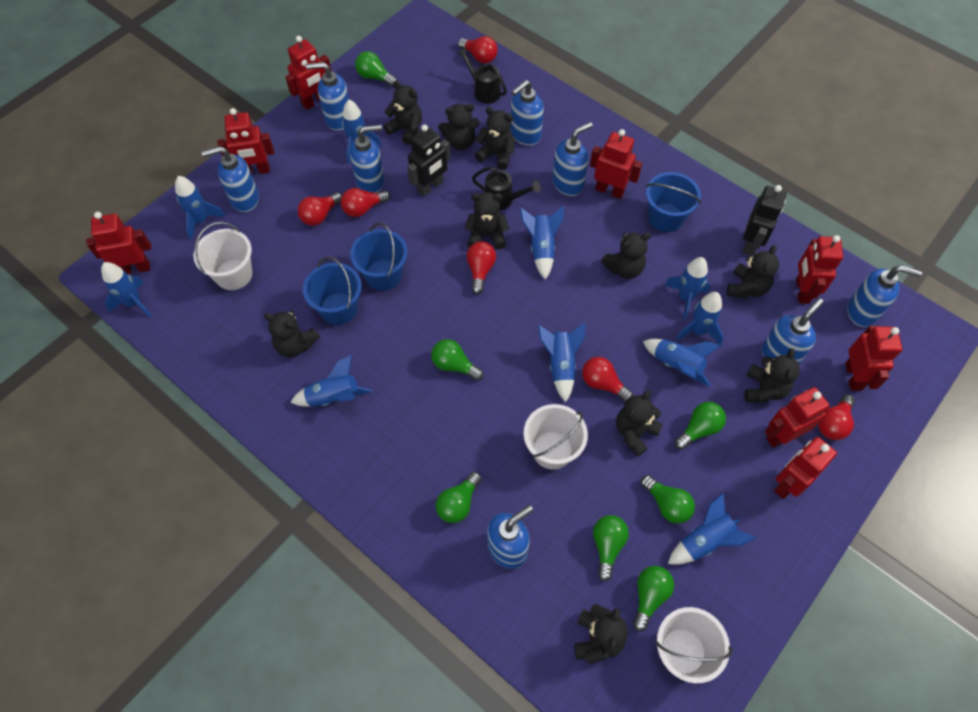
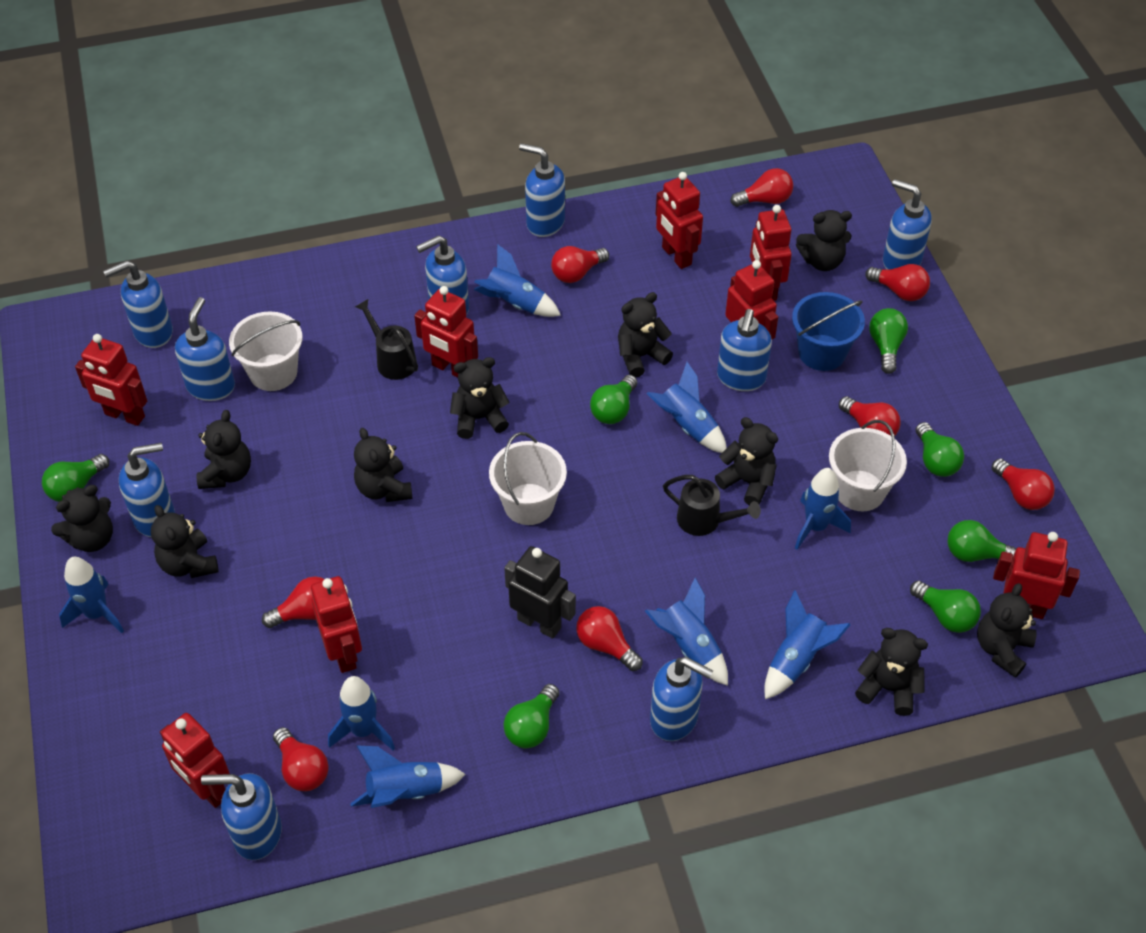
black robot: [407,125,451,197] [743,185,787,256] = 2 -> [504,546,576,639] = 1
blue bucket: [303,257,362,325] [350,222,408,291] [646,172,701,232] = 3 -> [792,292,865,371] = 1
blue rocket: [101,262,151,317] [175,176,226,240] [291,355,372,407] [342,100,381,164] [520,206,564,280] [538,323,585,402] [643,339,721,387] [665,257,710,320] [668,493,756,565] [676,292,724,345] = 10 -> [59,557,124,633] [328,676,395,750] [350,745,466,808] [474,244,561,317] [645,577,728,686] [646,362,727,453] [764,590,851,699] [795,468,851,550] = 8
blue soap dispenser: [201,146,259,212] [306,62,349,131] [350,125,385,193] [488,505,533,569] [510,80,544,146] [552,122,593,196] [762,298,824,364] [847,265,922,327] = 8 -> [103,260,173,348] [119,443,175,537] [175,297,235,401] [201,773,282,860] [416,235,469,315] [519,143,565,237] [650,657,713,741] [717,309,772,391] [883,179,932,270] = 9
red light bulb: [298,192,342,226] [341,188,390,217] [458,36,498,63] [466,241,496,294] [582,357,633,402] [818,394,855,440] = 6 -> [262,577,324,628] [273,727,329,791] [551,246,609,283] [576,606,643,671] [730,168,793,207] [839,396,900,436] [865,264,930,301] [992,458,1055,510] = 8

